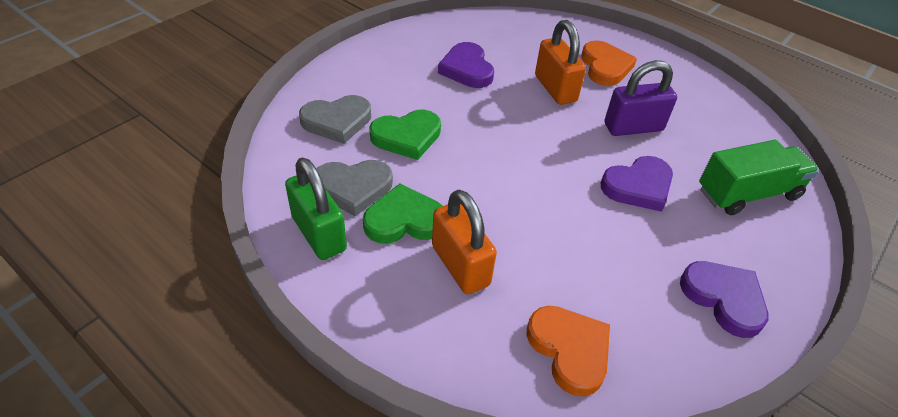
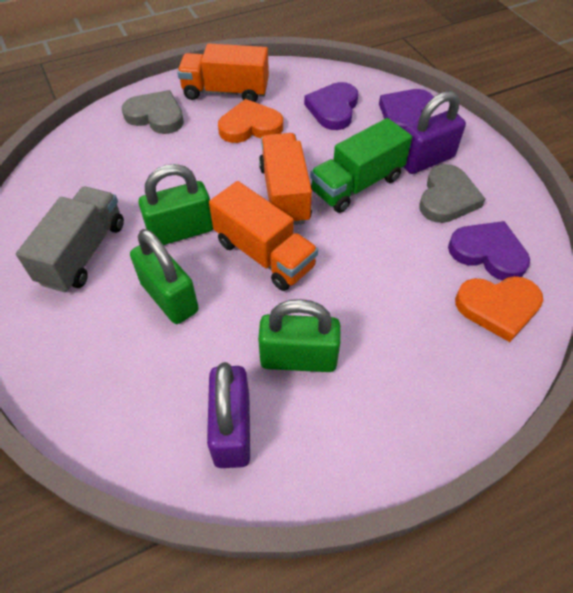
green heart: [363,183,443,244] [369,110,441,160] = 2 -> none = 0
green padlock: [285,157,347,260] = 1 -> [130,229,199,324] [138,164,213,245] [258,299,341,372] = 3
grey truck: none = 0 -> [16,187,124,293] = 1
orange padlock: [432,189,497,294] [535,20,586,105] = 2 -> none = 0
orange truck: none = 0 -> [177,43,269,102] [209,181,318,291] [259,133,312,225] = 3
purple padlock: [605,60,677,136] = 1 -> [207,362,250,468] [404,91,466,174] = 2

